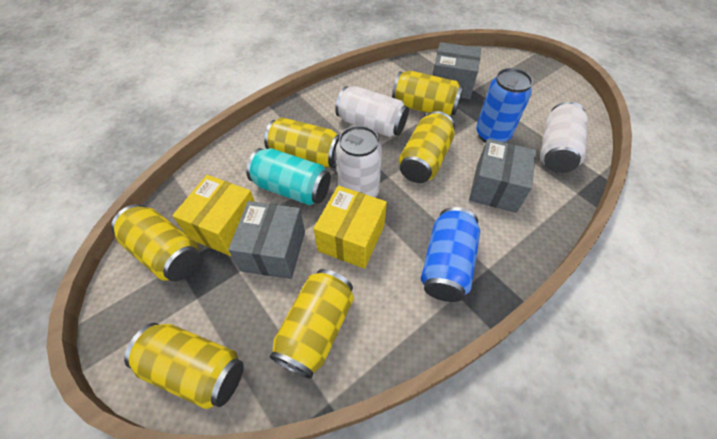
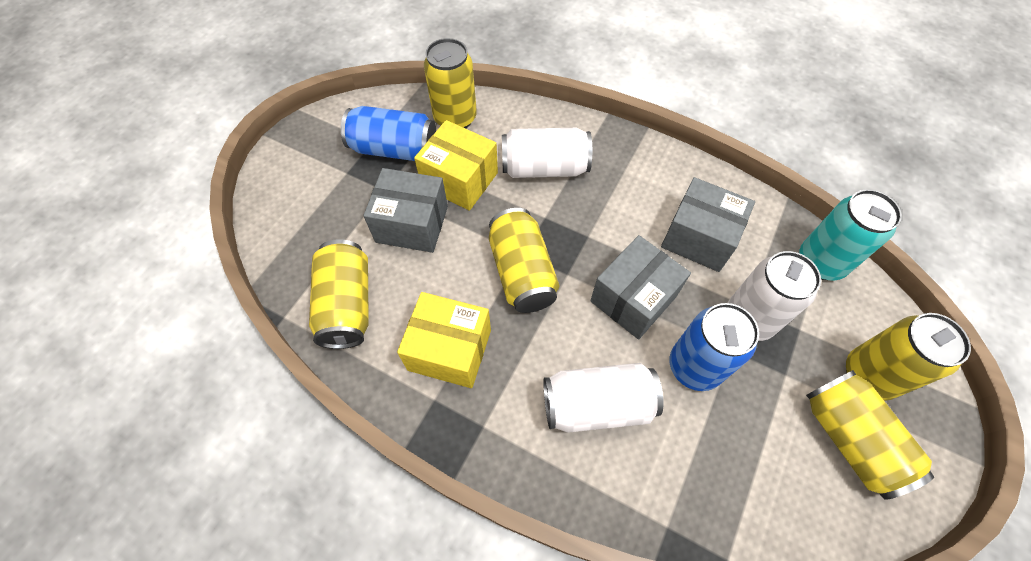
yellow can: [111,204,201,281] [124,323,244,409] [264,117,340,168] [270,269,354,379] [392,71,463,116] [399,111,455,183] = 6 -> [309,239,369,349] [424,38,477,129] [489,208,559,313] [806,370,934,500] [846,313,971,401] = 5

